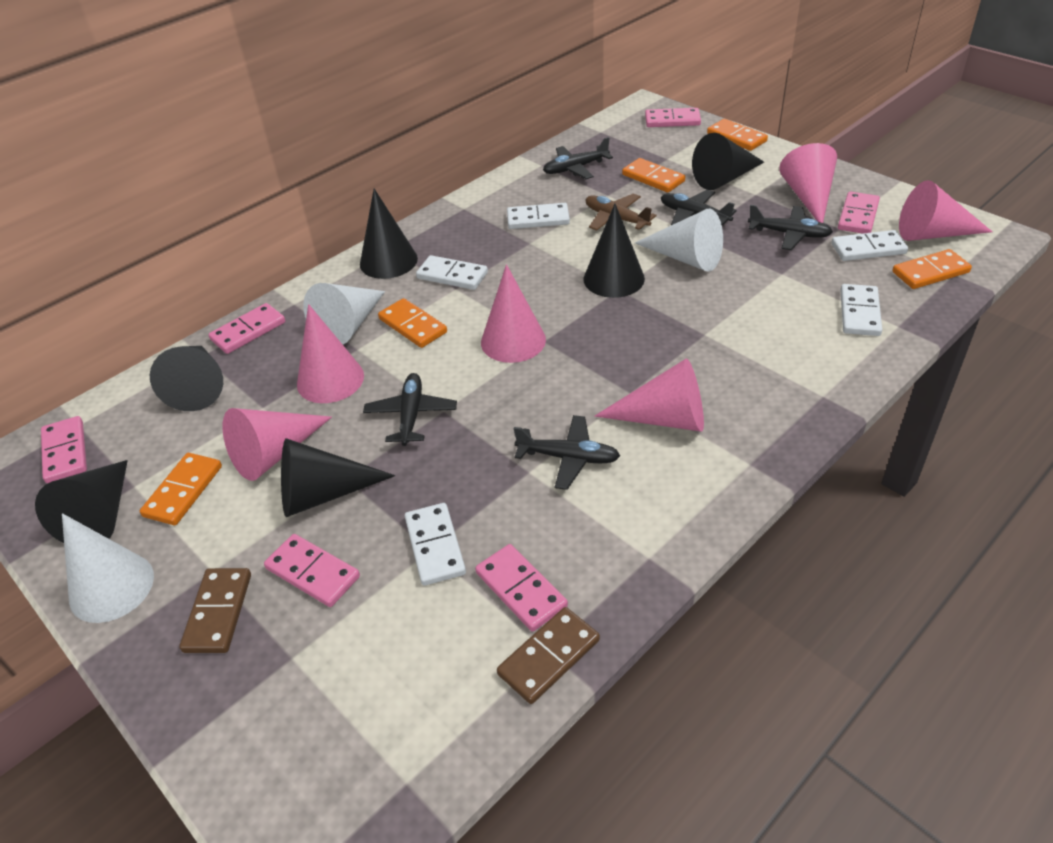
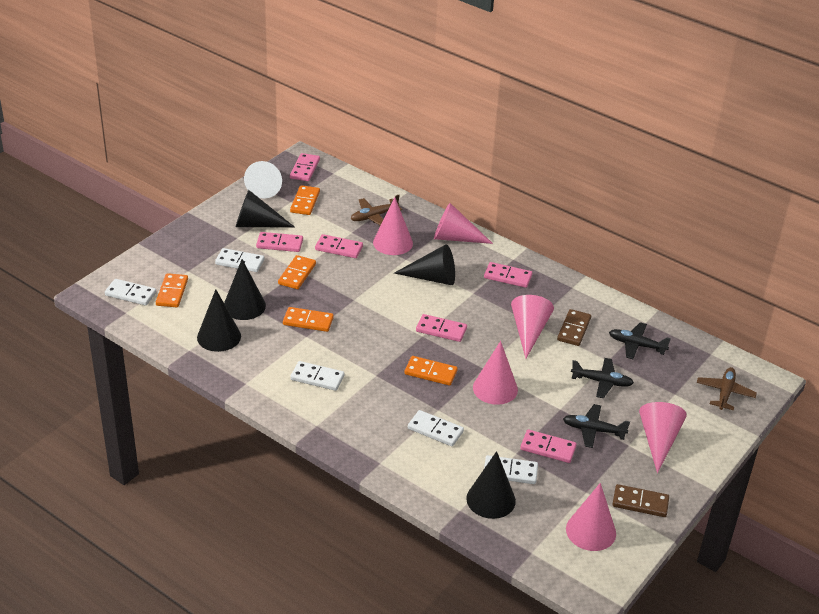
black cone: [35,460,128,543] [150,346,223,411] [281,438,396,517] [360,189,418,279] [584,204,645,298] [692,133,764,190] = 6 -> [197,289,241,352] [224,259,266,320] [236,190,295,228] [394,244,455,285] [466,451,516,519] = 5
black plane: [363,373,457,446] [514,415,620,490] [543,137,613,179] [661,190,737,226] [748,205,833,250] = 5 -> [563,404,630,448] [571,358,634,398] [609,322,671,359] = 3
brown plane: [586,193,657,231] = 1 -> [351,195,402,226] [697,367,757,410] = 2
white cone: [62,513,154,623] [303,283,385,344] [635,209,723,272] = 3 -> [244,161,282,199] = 1

